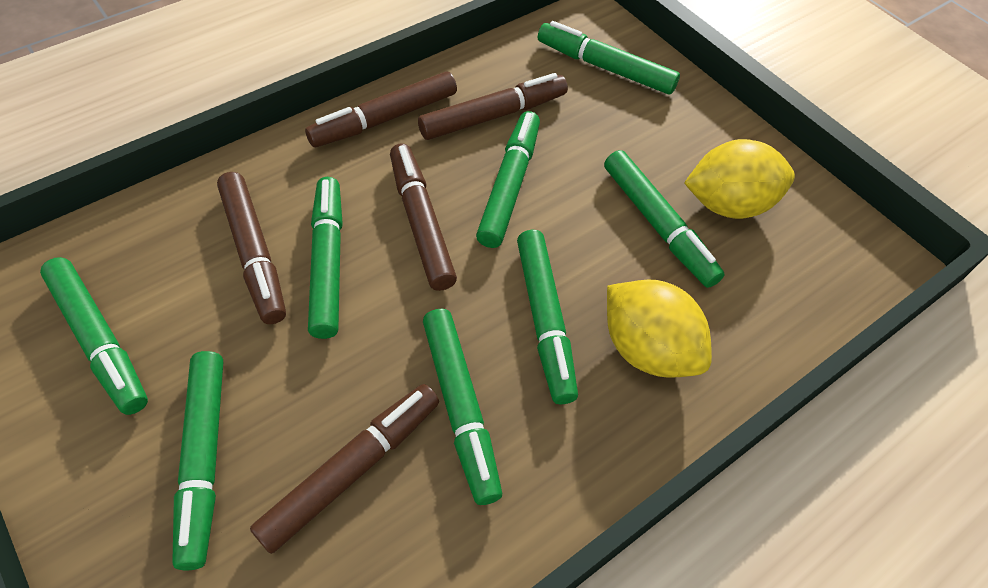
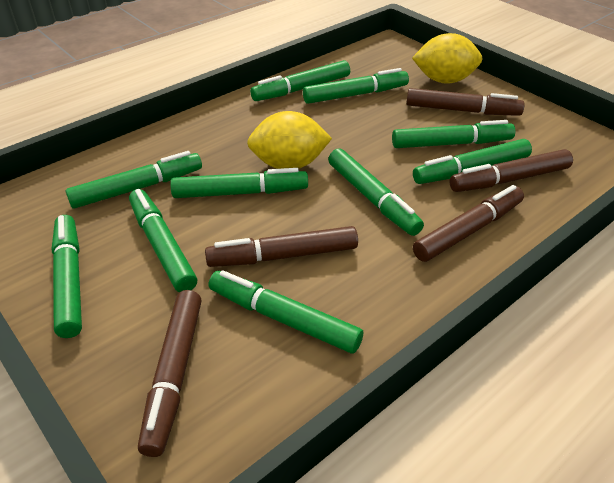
green marker: [40,257,148,415] [172,351,223,570] [308,177,343,339] [423,308,502,505] [476,111,540,248] [517,230,578,404] [538,21,680,94] [604,150,725,288] = 8 -> [52,215,82,338] [66,151,202,209] [129,189,197,292] [171,168,308,198] [209,270,363,354] [250,60,350,101] [303,68,409,104] [328,148,424,236] [392,120,515,148] [413,139,532,184] = 10

